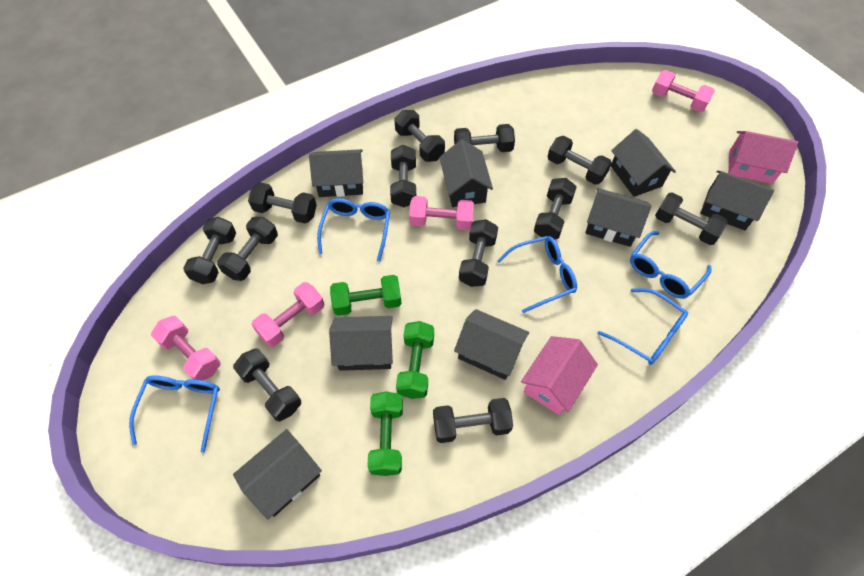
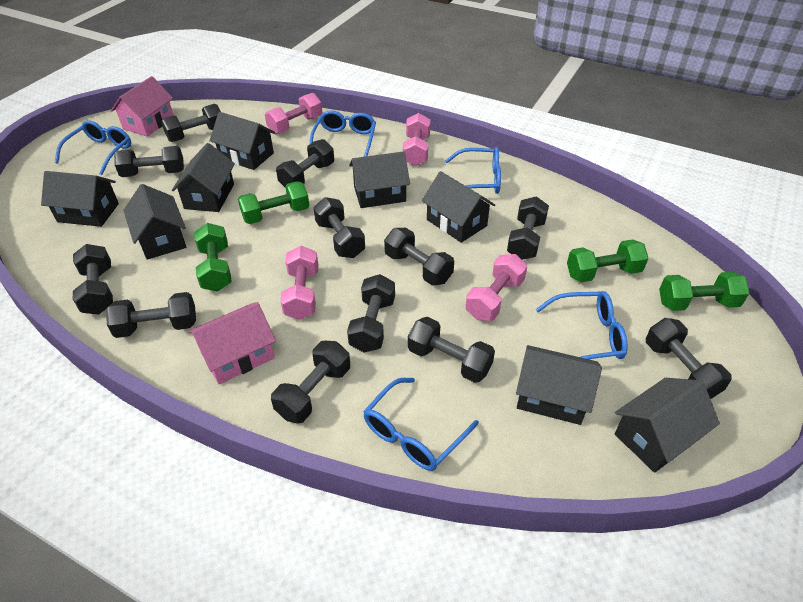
green dumbbell: [330,275,402,316] [367,391,403,476] [396,321,434,399] = 3 -> [194,223,232,292] [238,181,310,224] [567,239,648,282] [659,272,749,311] = 4

